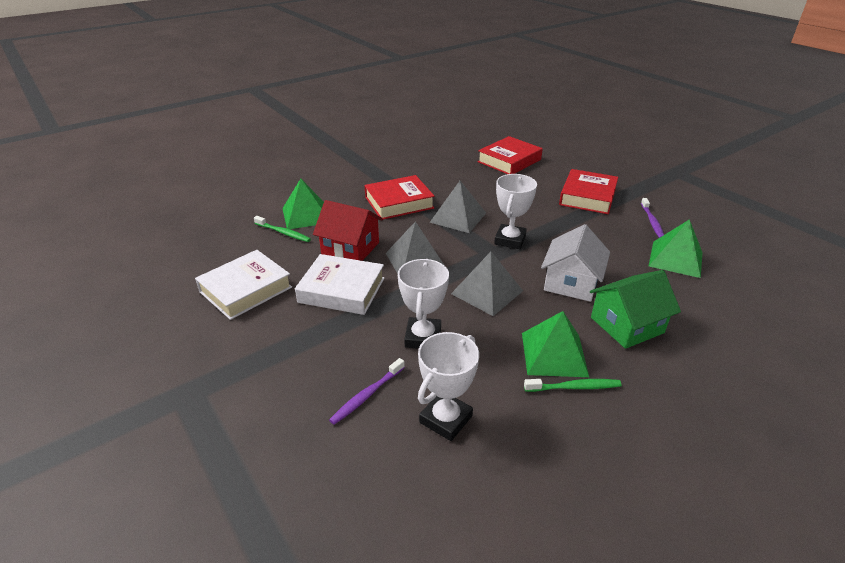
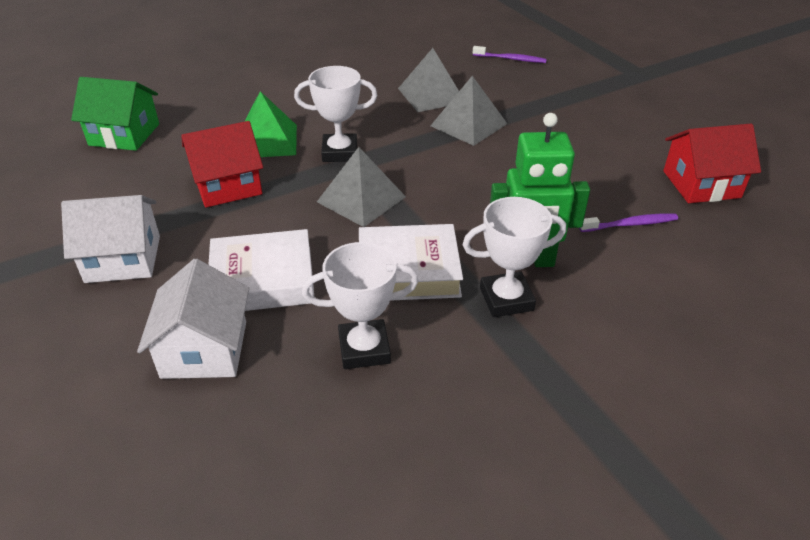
green pyramid: [282,179,324,229] [522,311,589,377] [649,219,702,278] = 3 -> [244,91,297,157] = 1
green robot: none = 0 -> [490,113,590,267] = 1
green toothbrush: [254,216,311,242] [524,379,622,392] = 2 -> none = 0
red book: [364,175,435,219] [477,136,543,174] [559,169,618,214] = 3 -> none = 0
red house: [313,200,383,261] = 1 -> [181,121,263,208] [663,124,761,203] = 2
white house: [541,224,610,302] = 1 -> [61,195,160,283] [137,259,249,379] = 2

